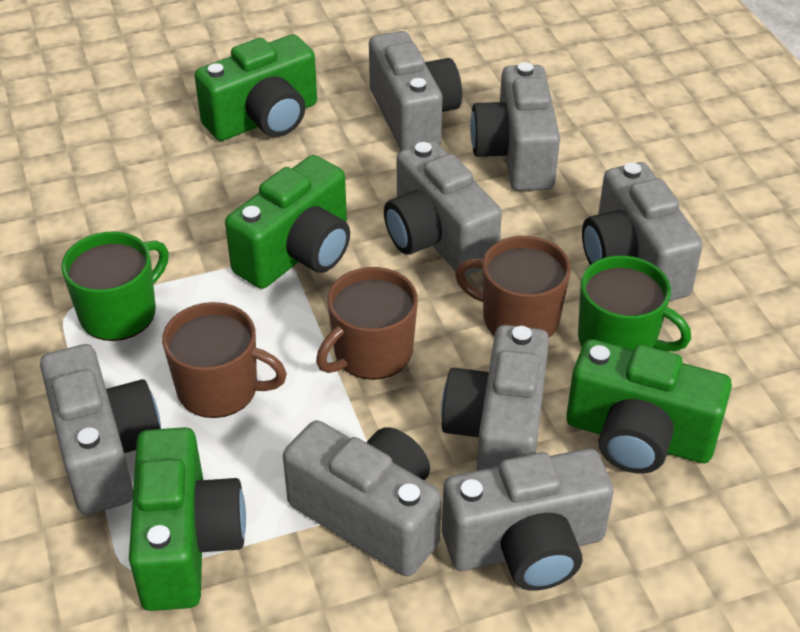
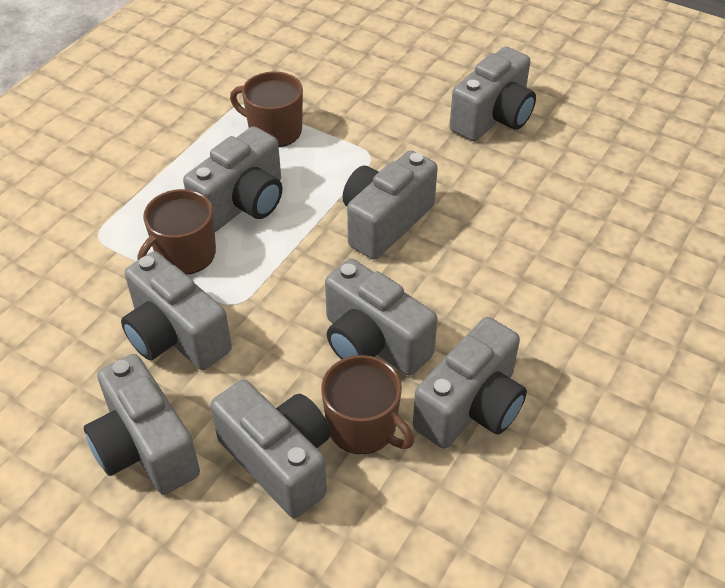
green camera: [129,427,246,611] [194,34,317,141] [225,155,350,289] [566,339,732,474] = 4 -> none = 0
green mug: [61,231,169,341] [578,255,691,351] = 2 -> none = 0

